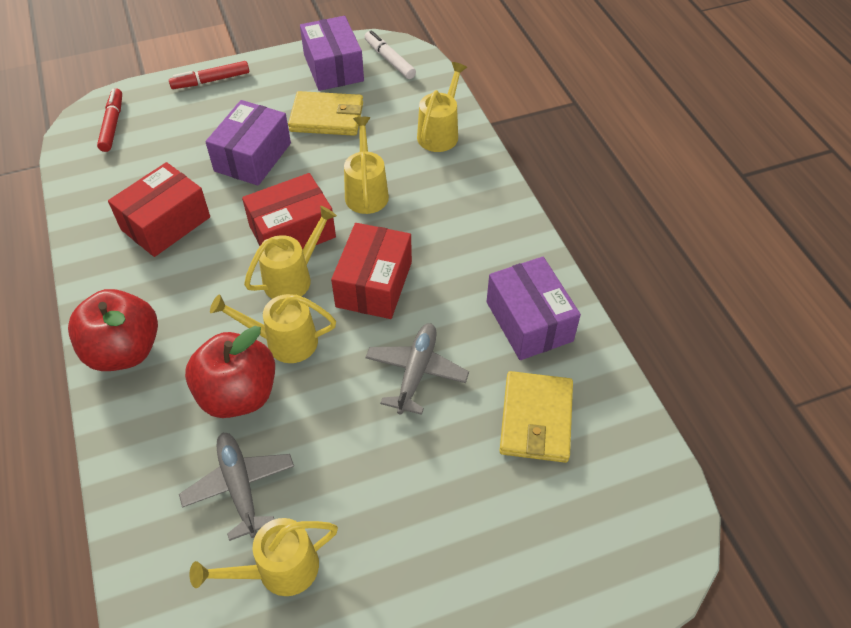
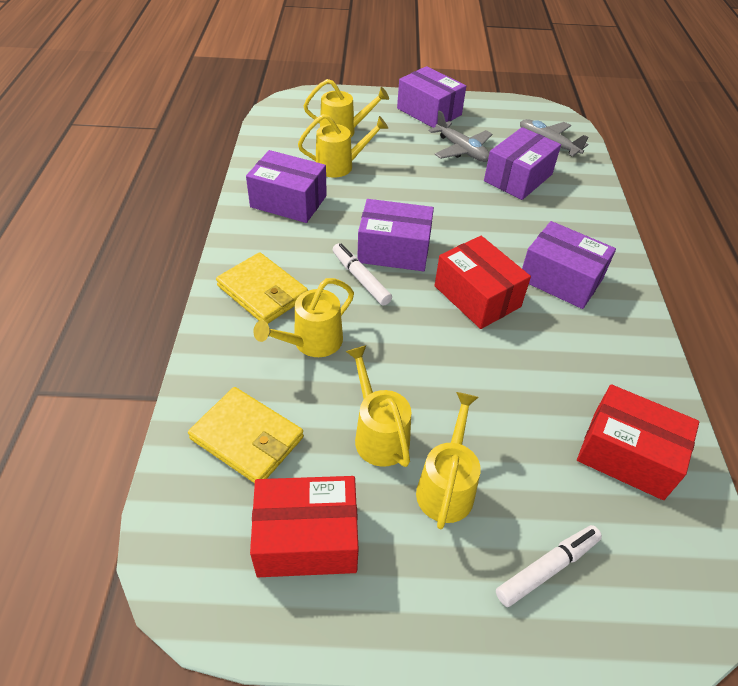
purple box: [205,100,291,186] [300,16,364,91] [486,257,581,360] = 3 -> [246,150,327,223] [357,199,434,271] [397,66,466,128] [484,127,561,200] [522,221,616,309] = 5
red apple: [68,289,158,371] [185,326,275,418] = 2 -> none = 0
red marker: [97,88,122,152] [169,61,249,89] = 2 -> none = 0
white marker: [364,30,416,79] = 1 -> [333,243,392,305] [496,525,602,607] = 2

